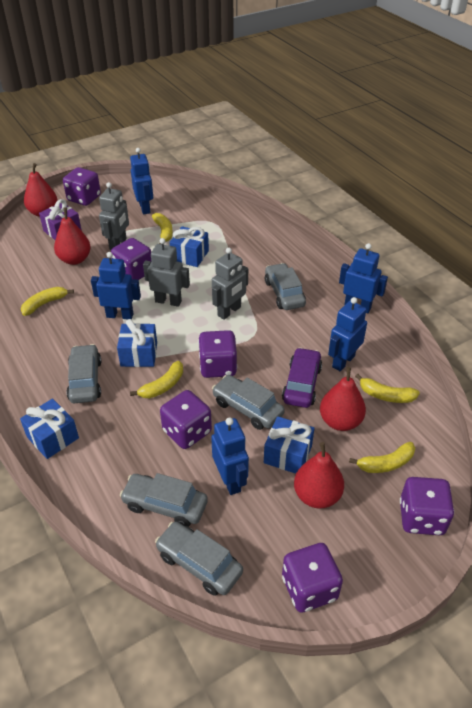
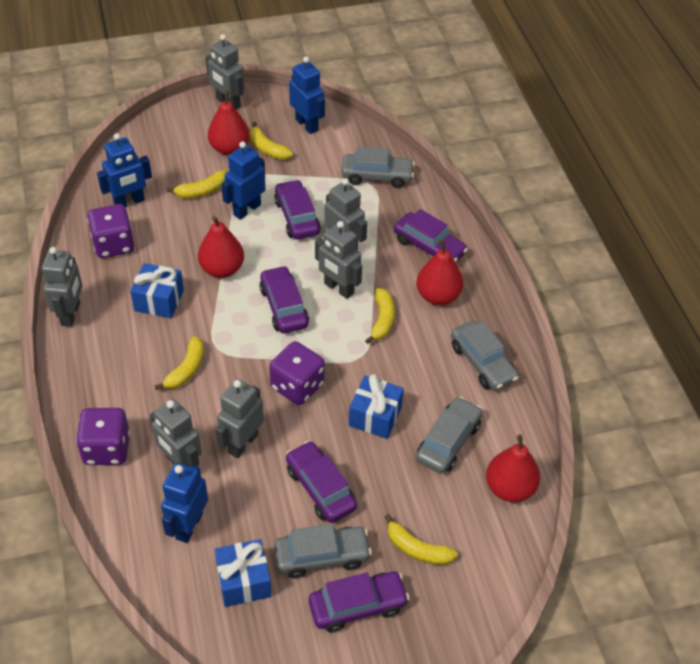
blue gift: [20,399,79,459] [117,319,157,367] [169,226,209,267] [264,416,314,474] = 4 -> [130,263,184,318] [215,539,272,607] [349,374,404,439] = 3
blue robot: [91,252,141,319] [130,148,153,214] [211,418,249,495] [328,297,367,371] [339,243,388,313] = 5 -> [97,133,152,207] [161,463,208,543] [221,141,266,220] [289,56,325,134] = 4
grey car: [66,344,101,403] [120,473,208,527] [155,522,243,596] [212,375,285,430] [265,263,306,310] = 5 -> [274,524,372,578] [342,146,415,188] [416,396,482,474] [451,321,519,391] = 4
grey robot: [99,182,129,250] [143,238,190,307] [212,248,248,320] = 3 -> [42,247,83,327] [150,399,202,467] [206,34,245,110] [215,379,264,459] [315,221,362,299] [325,178,367,250] = 6
purple car: [282,347,322,408] = 1 -> [259,266,309,333] [274,180,321,240] [286,441,357,523] [309,572,410,632] [394,209,468,263] = 5
purple dice: [63,167,101,206] [111,238,151,280] [160,390,212,449] [198,330,237,378] [282,543,343,613] [400,477,454,535] = 6 -> [76,408,130,465] [87,204,134,258] [269,341,325,405] = 3
purple gift: [39,199,82,240] = 1 -> none = 0

